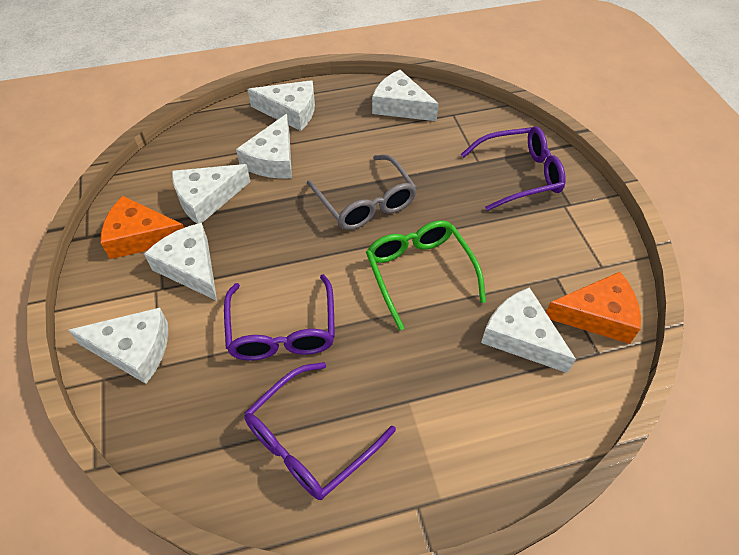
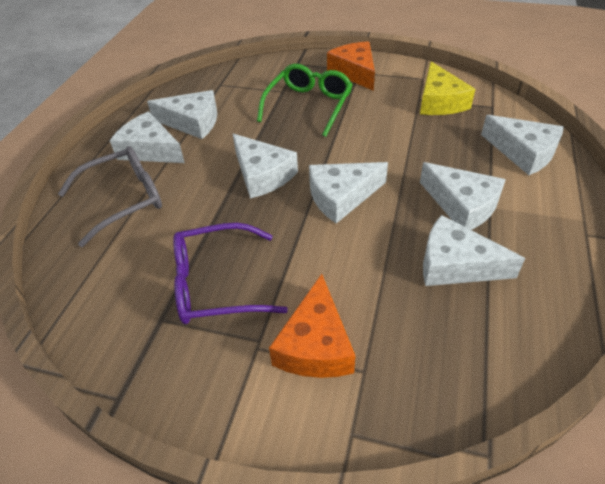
purple glasses: [224,274,335,361] [244,362,396,500] [461,126,566,211] = 3 -> [173,223,288,324] = 1
yellow cheese: none = 0 -> [420,61,475,115] = 1

